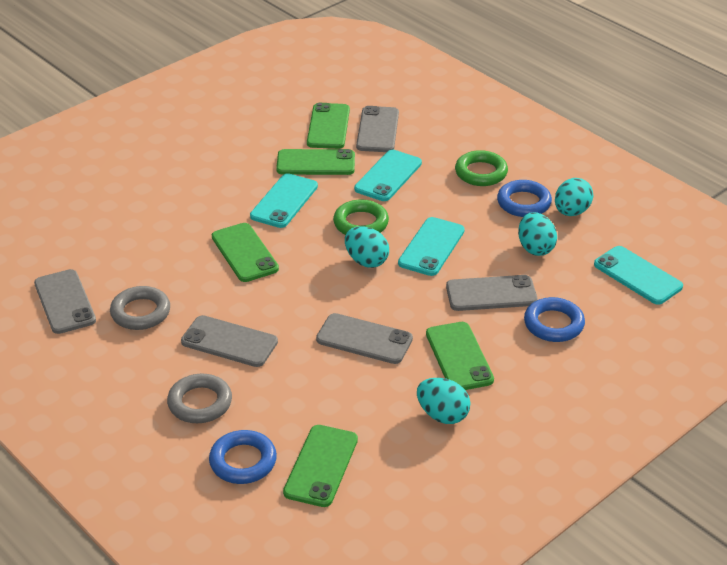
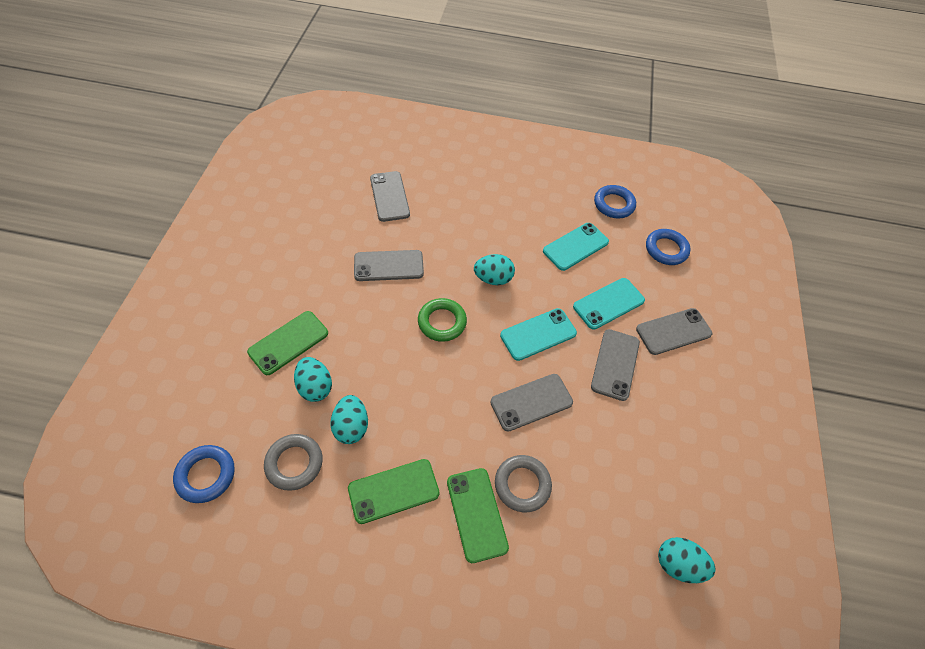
green phone: [212,223,279,282] [276,149,355,175] [283,425,358,507] [307,103,350,149] [426,322,494,390] = 5 -> [247,311,328,375] [348,459,439,524] [447,468,509,563] = 3
green ring: [333,200,389,235] [455,150,508,186] = 2 -> [418,298,467,342] = 1
turquoise phone: [250,173,318,228] [354,150,422,201] [398,217,465,276] [594,246,683,305] = 4 -> [500,308,577,361] [543,223,609,271] [573,278,645,330] = 3

